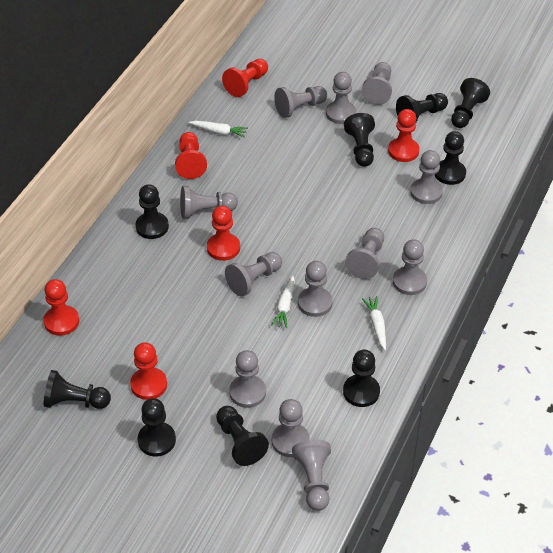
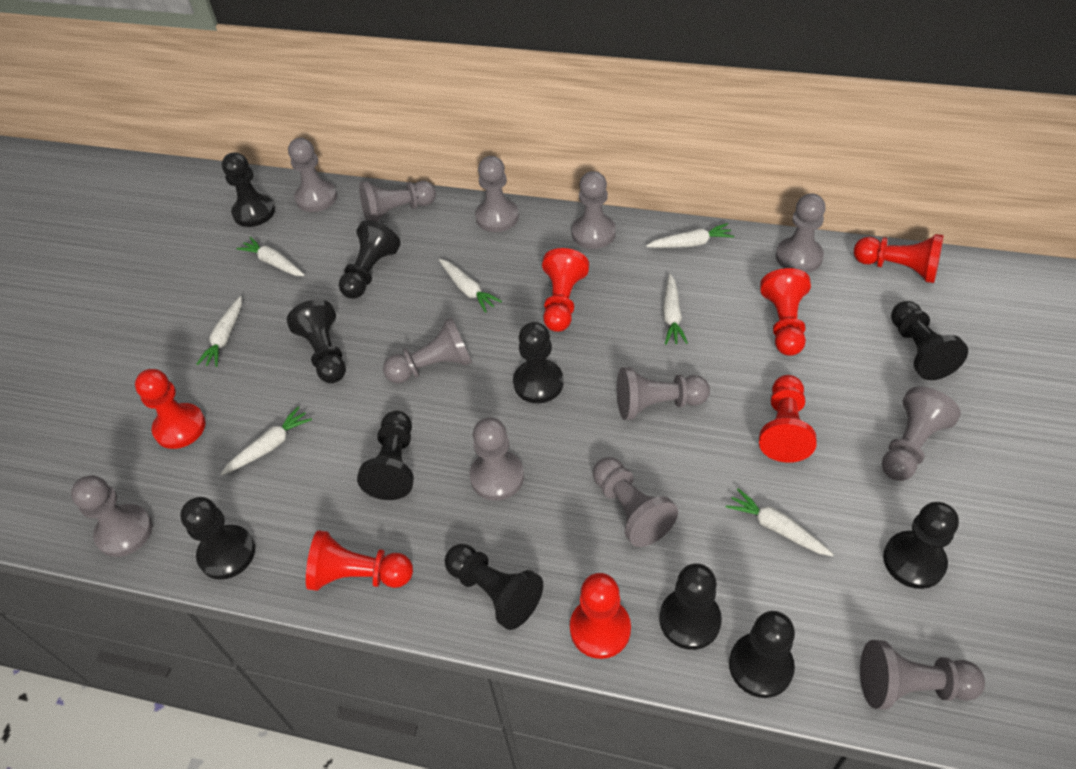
black pawn: [44,370,111,409] [135,184,169,239] [138,398,176,457] [216,406,269,466] [343,350,380,407] [344,113,375,167] [396,93,448,122] [435,131,466,185] [451,78,490,128] = 9 -> [180,497,255,580] [222,152,275,227] [287,300,346,383] [339,220,401,299] [357,410,414,500] [445,544,543,630] [513,322,564,403] [659,563,722,650] [729,611,795,698] [883,502,959,589] [891,301,968,380] = 11
red pawn: [44,279,79,336] [130,342,167,400] [175,132,207,179] [207,206,240,261] [222,59,268,97] [388,109,419,162] = 6 -> [135,369,206,449] [306,530,413,591] [542,248,589,332] [570,573,631,659] [759,375,817,463] [760,268,811,356] [854,234,944,283] = 7
white carrot: [189,121,248,137] [271,276,295,328] [362,296,386,350] = 3 -> [196,296,242,367] [221,406,312,475] [236,237,305,276] [439,259,502,313] [646,223,734,248] [663,274,688,344] [726,488,834,556] = 7

